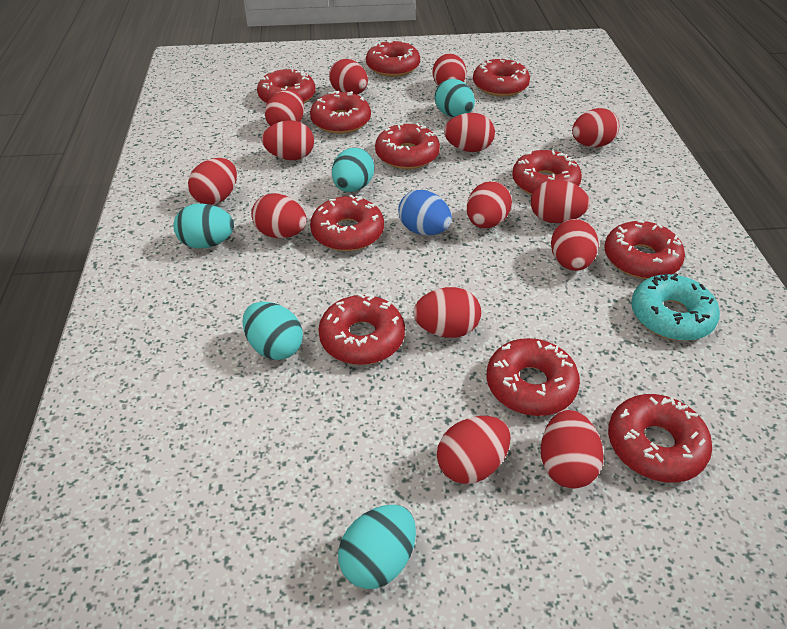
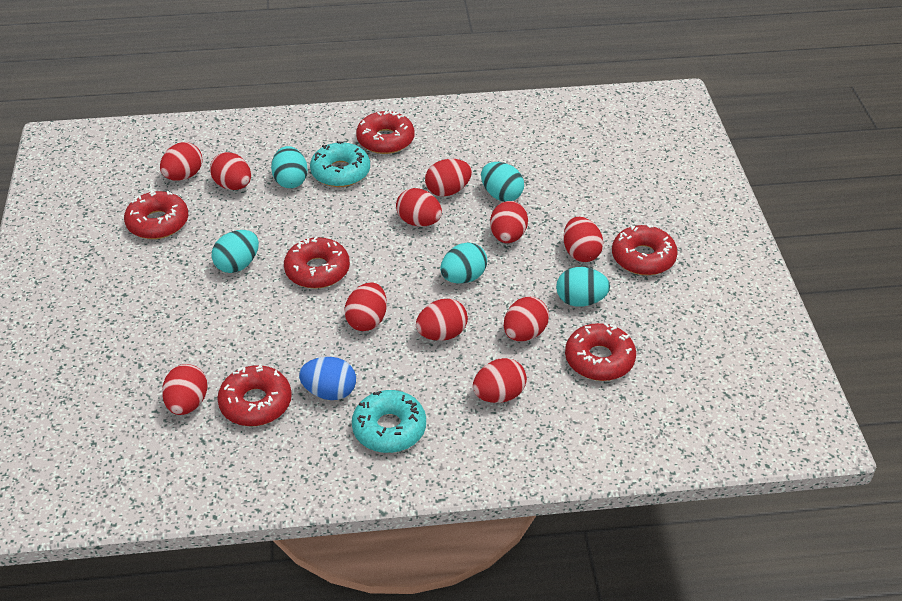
red donut: [257,69,315,103] [310,91,371,134] [310,195,384,251] [318,293,405,365] [366,39,420,77] [375,123,440,169] [473,58,530,97] [486,338,580,416] [512,150,582,195] [604,220,685,279] [608,394,712,483] = 11 -> [124,190,189,239] [217,364,292,426] [284,236,350,289] [356,110,414,154] [565,323,636,381] [612,224,678,275] = 6
red egg: [188,158,237,205] [251,193,306,238] [262,120,314,160] [265,90,304,126] [329,59,368,95] [413,287,481,338] [433,53,467,86] [437,416,511,484] [444,113,495,152] [467,181,512,228] [531,180,590,223] [541,410,604,488] [551,219,599,271] [572,108,619,147] = 14 -> [160,142,203,181] [162,364,207,415] [210,152,251,190] [344,282,387,331] [396,188,442,227] [416,299,468,341] [425,159,472,197] [473,358,527,403] [490,201,528,243] [504,297,549,341] [563,217,603,262] = 11
turquoise donut: [631,274,720,341] = 1 -> [310,141,370,187] [352,390,426,453] = 2

